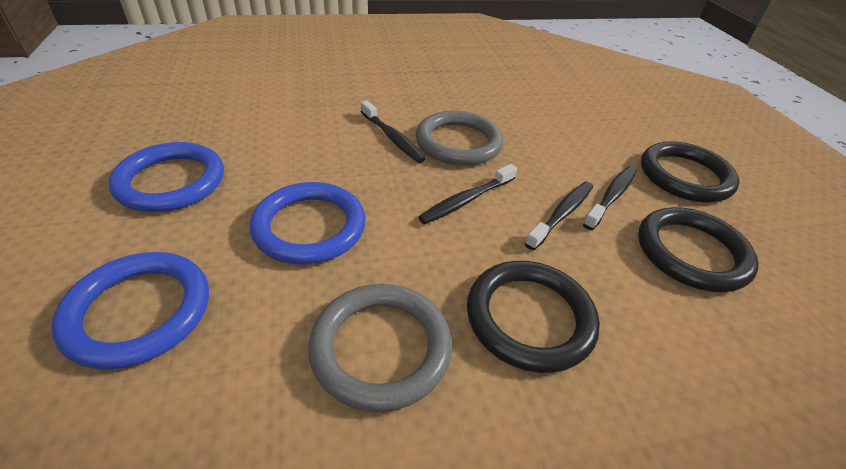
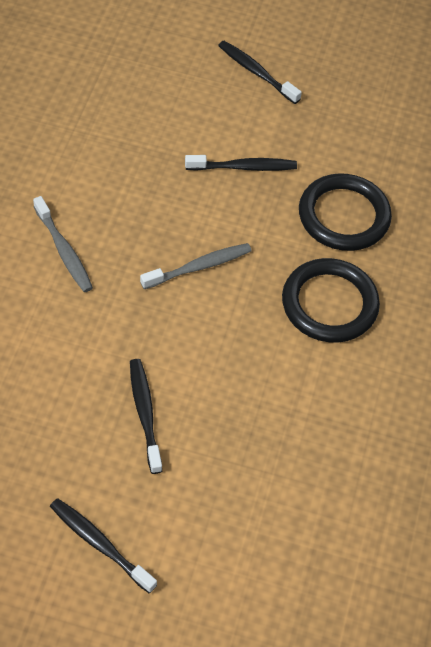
black ring: [467,261,600,373] [638,207,759,292] [641,141,740,203] = 3 -> [282,258,380,343] [299,173,392,251] = 2
blue ring: [51,252,209,369] [109,142,224,212] [250,182,366,264] = 3 -> none = 0
grey ring: [308,284,452,412] [416,111,503,166] = 2 -> none = 0
grey toothbrush: none = 0 -> [33,196,93,292] [140,243,252,289] = 2

